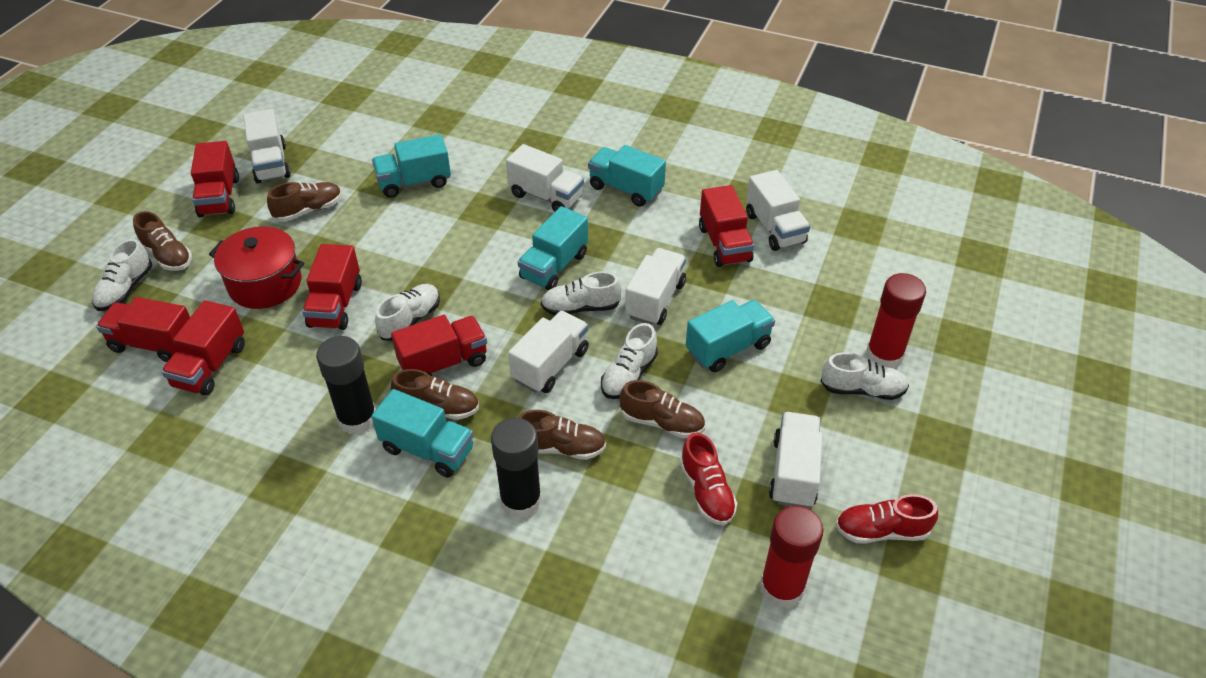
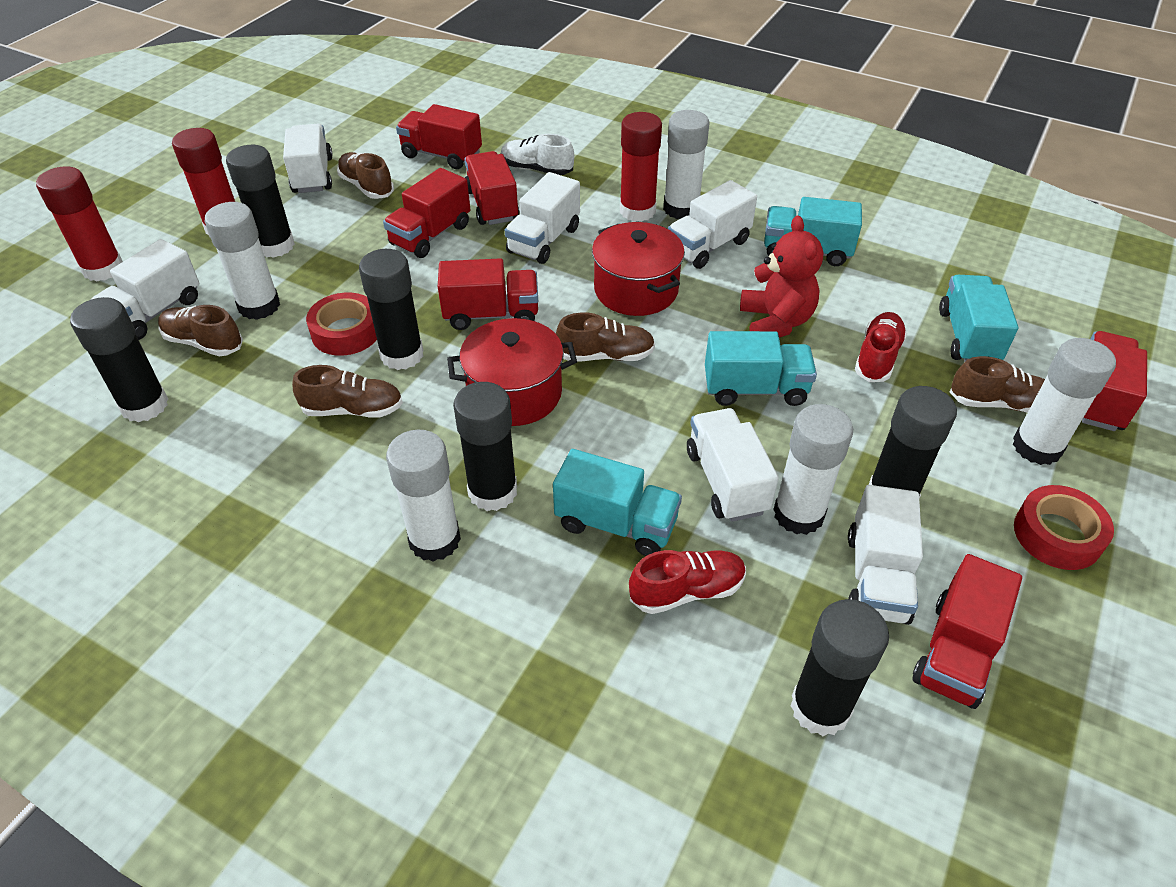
black glue stick: [316,336,376,434] [491,418,542,519] = 2 -> [70,297,168,422] [226,145,295,258] [359,249,424,370] [453,382,517,511] [790,599,889,736] [869,386,957,499] = 6
red glue stick: [760,506,823,608] [866,273,926,369] = 2 -> [36,166,123,281] [172,128,235,237] [620,112,662,222] = 3
red pot: [209,226,304,309] = 1 -> [447,318,577,426] [592,222,685,316] = 2
red tape: none = 0 -> [306,293,377,356] [1014,485,1114,570] = 2
red teddy bear: none = 0 -> [740,215,823,338] = 1
turquoise truck: [372,134,451,198] [372,389,474,477] [518,206,588,291] [588,145,666,207] [686,300,775,372] = 5 -> [553,449,682,556] [705,331,817,406] [764,197,862,266] [939,275,1018,362] = 4
white glue stick: none = 0 -> [205,202,280,320] [386,430,461,562] [663,110,709,219] [773,404,853,535] [1013,338,1116,465] = 5
white shoe: [92,239,152,311] [375,284,440,341] [541,272,622,315] [601,323,658,399] [820,352,909,400] = 5 -> [501,134,574,175] = 1

